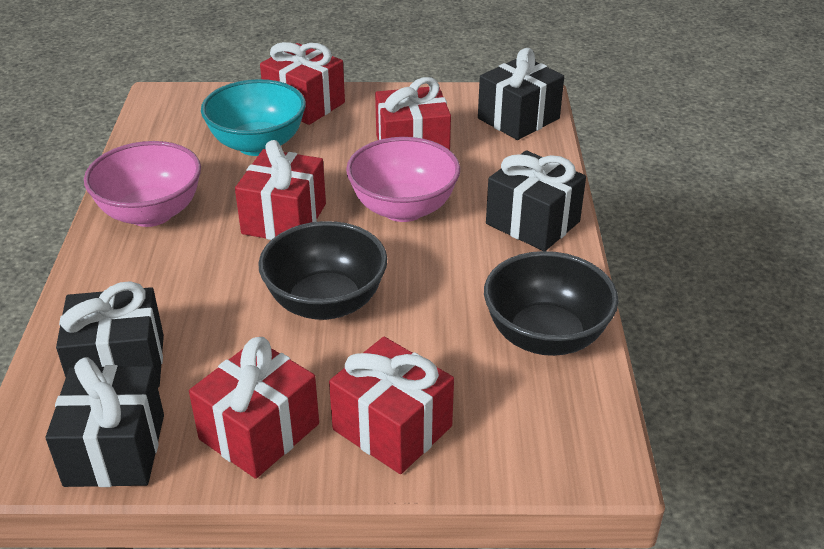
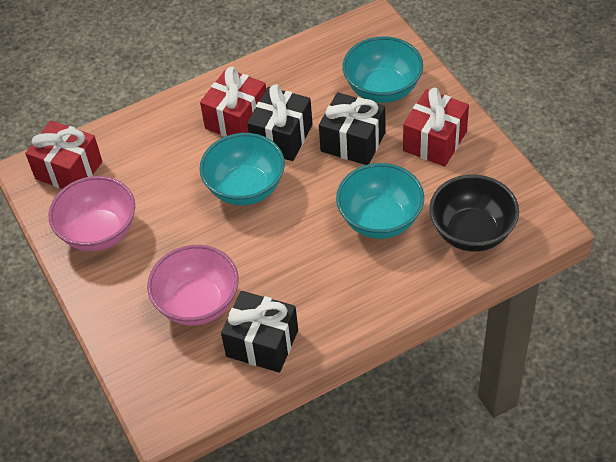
black bowl: [258,221,387,320] [484,251,618,356] = 2 -> [429,175,519,252] = 1
black gift: [46,357,164,487] [56,281,164,388] [478,48,564,140] [486,150,586,251] = 4 -> [221,291,298,373] [247,84,313,161] [319,92,385,165] = 3
red gift: [189,337,319,479] [235,140,326,240] [260,42,345,125] [329,337,454,474] [375,77,451,150] = 5 -> [25,121,102,189] [200,67,266,137] [403,88,469,167] = 3
turquoise bowl: [201,79,306,156] = 1 -> [199,133,285,206] [336,163,424,239] [343,36,423,103] = 3

